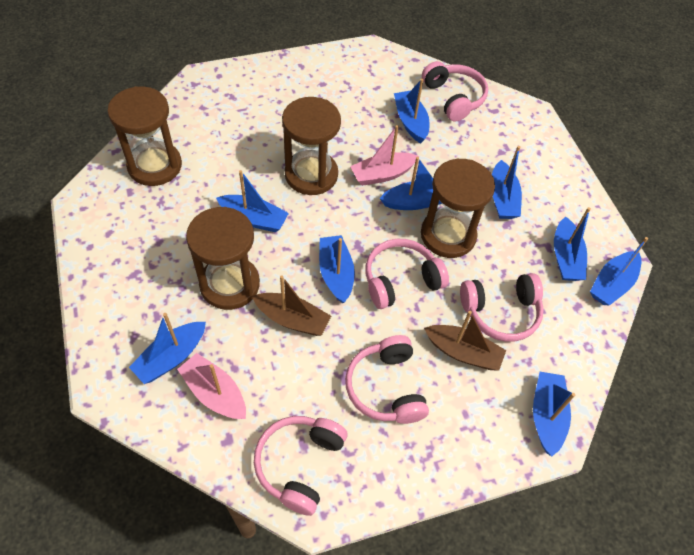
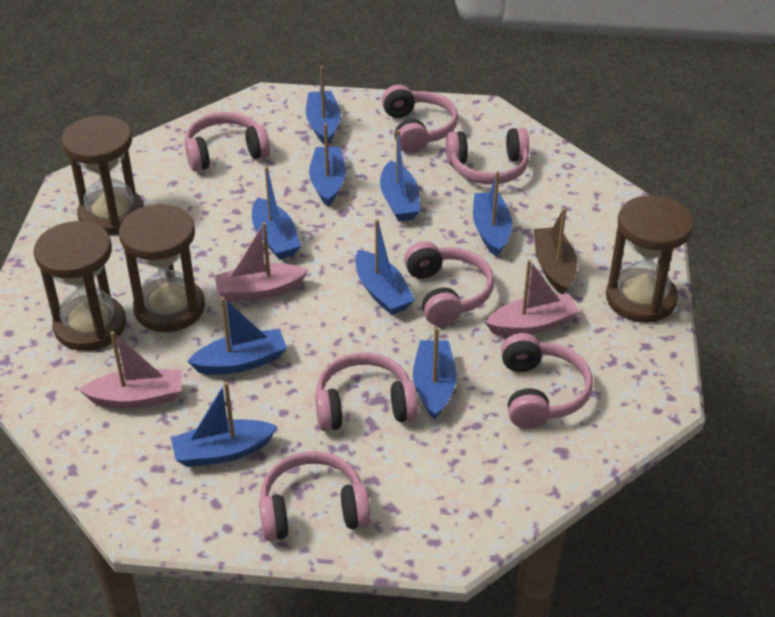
brown boat: [252,275,331,336] [424,311,506,371] = 2 -> [534,208,577,294] = 1
pink boat: [177,353,246,419] [350,125,419,186] = 2 -> [79,331,182,408] [214,222,308,302] [485,259,580,336] = 3
pink headphones: [254,416,347,516] [345,335,429,424] [365,239,449,309] [422,61,488,121] [460,273,544,342] = 5 -> [185,112,270,172] [259,451,371,541] [315,353,419,431] [382,85,458,153] [404,241,494,326] [446,128,529,184] [501,333,593,429] = 7

